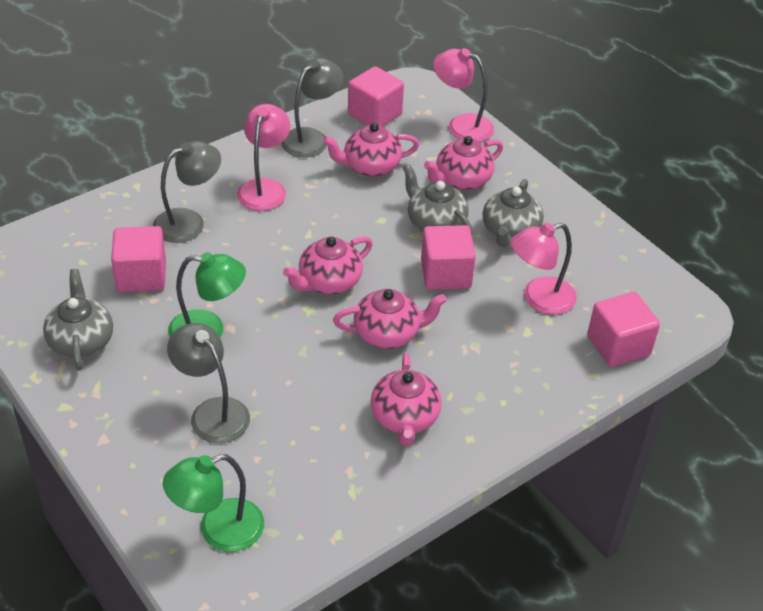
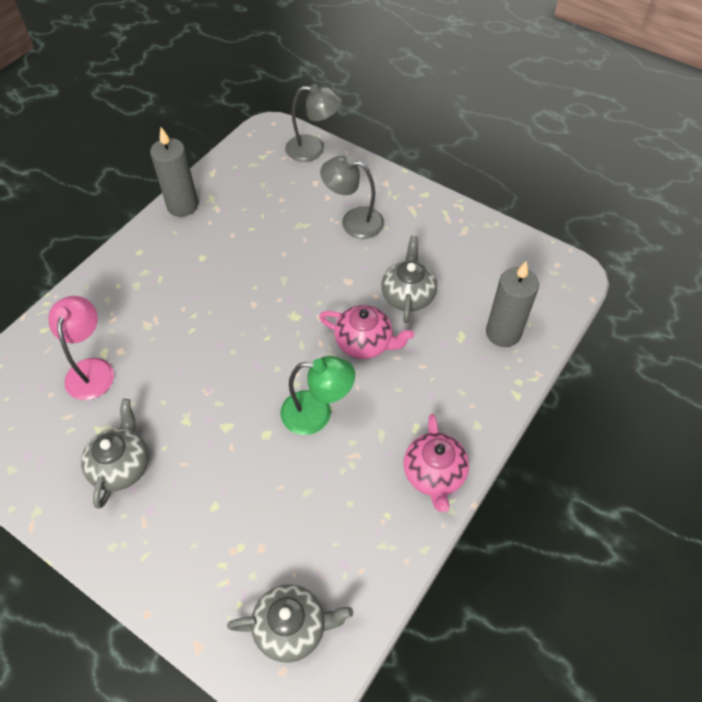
green lamp: [163,454,264,552] [168,252,246,337] = 2 -> [281,356,355,435] = 1
grey candle: none = 0 -> [150,127,198,217] [486,261,539,347] = 2
grey lamp: [153,141,221,243] [167,323,250,443] [281,58,343,157] = 3 -> [285,84,342,162] [320,156,384,239] = 2
pink cube: [111,226,166,292] [348,66,404,126] [421,225,476,290] [587,292,660,367] = 4 -> none = 0
pink lamp: [237,104,291,211] [433,48,494,142] [510,223,577,315] = 3 -> [48,296,114,400] = 1
pink teapot: [283,236,373,294] [323,123,419,177] [333,289,447,349] [371,353,442,446] [424,136,503,190] = 5 -> [319,305,414,359] [404,414,469,512] = 2

